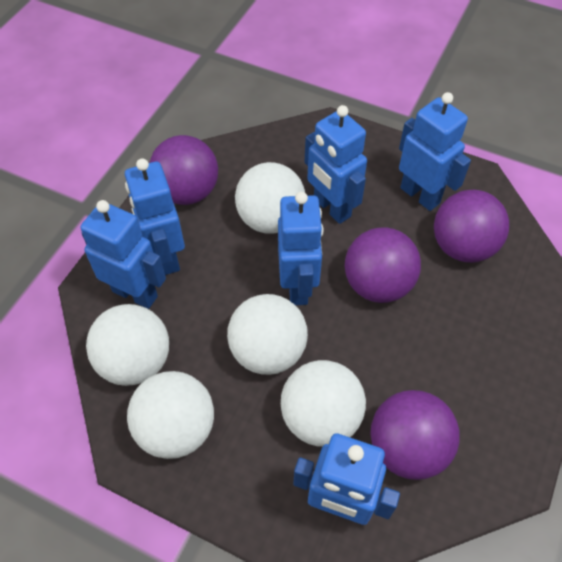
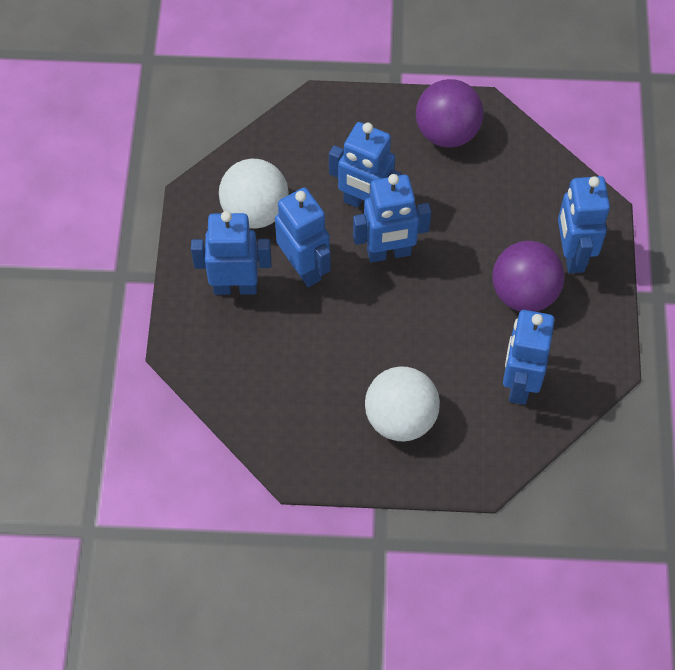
purple ball: [149,135,218,205] [345,228,421,303] [370,390,460,480] [434,190,509,263] = 4 -> [416,79,484,148] [492,241,565,312] = 2
white ball: [86,304,169,386] [127,371,214,459] [227,294,308,375] [235,162,305,234] [281,360,366,447] = 5 -> [219,159,288,229] [365,367,440,442] = 2

